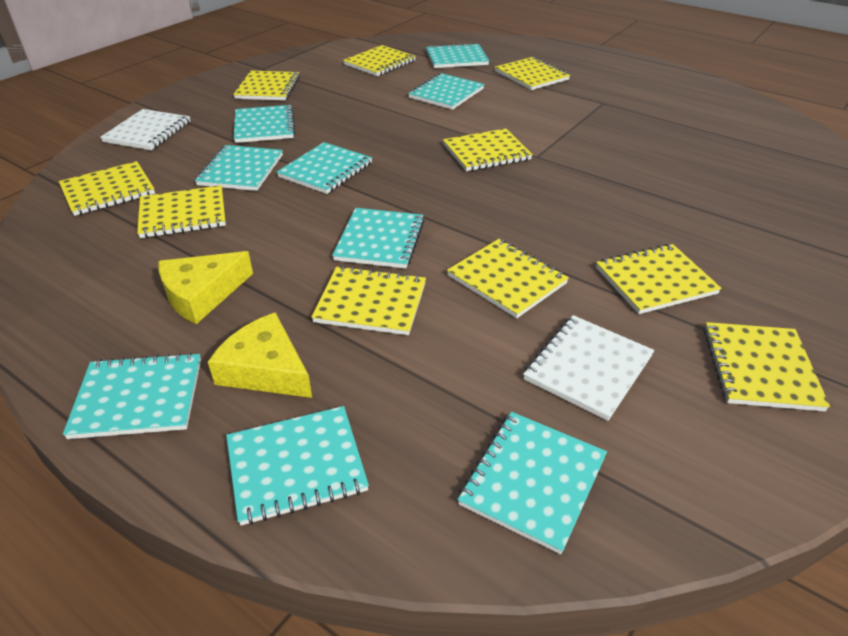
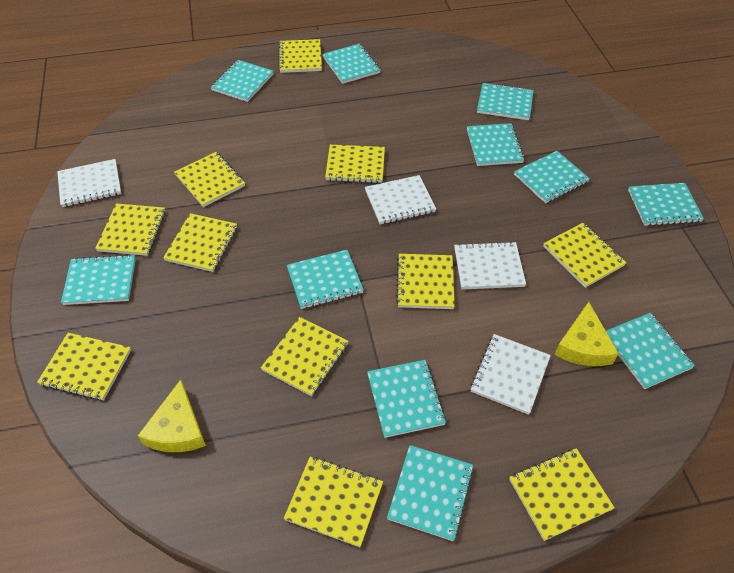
turquoise notebook: [63,352,201,439] [195,145,283,191] [226,406,369,525] [234,105,296,143] [277,142,372,194] [332,208,425,269] [408,73,485,110] [426,43,489,68] [458,412,607,554] = 9 -> [61,254,136,305] [211,60,274,102] [287,250,364,309] [322,44,380,84] [367,360,446,438] [387,445,474,541] [467,123,525,166] [477,83,534,120] [514,151,590,203] [606,313,695,389] [628,183,704,226] = 11
white notebook: [100,109,190,150] [523,315,654,421] = 2 -> [57,159,121,207] [365,175,436,224] [454,241,526,290] [470,334,551,415] = 4
yellow notebook: [59,161,155,216] [137,185,226,238] [233,71,300,101] [311,266,426,335] [343,45,416,76] [443,128,533,171] [447,239,569,318] [495,57,570,90] [596,244,722,314] [704,322,830,411] = 10 -> [37,333,131,401] [95,203,166,256] [163,213,237,272] [174,152,245,207] [261,317,349,396] [278,39,322,73] [284,457,383,547] [325,145,385,183] [396,254,455,309] [509,448,615,541] [543,223,626,288] = 11

